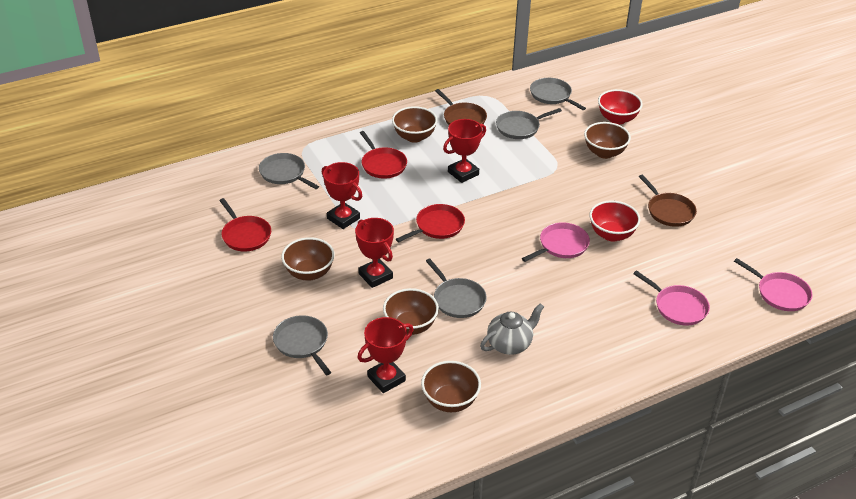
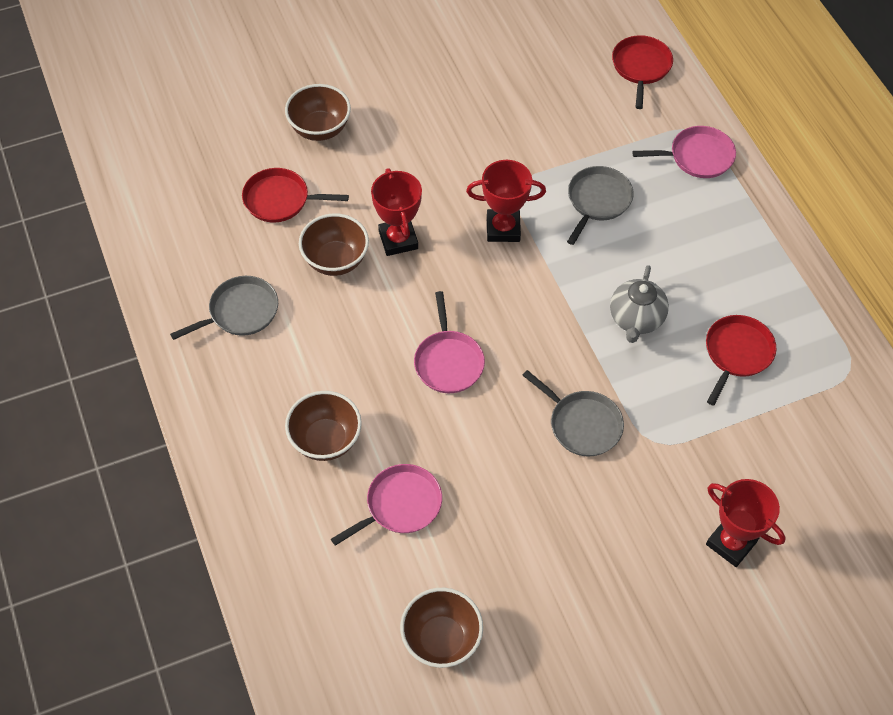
brown bowl: [281,237,335,281] [383,288,439,335] [392,106,437,143] [421,361,481,412] [584,122,631,159] = 5 -> [285,84,351,141] [285,391,362,461] [299,213,369,276] [400,588,483,668] = 4
brown pan: [435,89,487,125] [639,175,697,227] = 2 -> none = 0
grey pan: [259,153,319,189] [273,315,331,375] [426,259,487,318] [496,108,562,139] [530,78,586,110] = 5 -> [170,276,278,340] [522,370,624,457] [567,166,634,245] = 3
red bowl: [589,200,640,242] [598,89,643,124] = 2 -> none = 0
red trophy: [322,162,362,229] [355,218,394,288] [357,317,413,393] [443,119,486,183] = 4 -> [371,168,422,256] [466,160,546,242] [706,479,785,567] = 3

